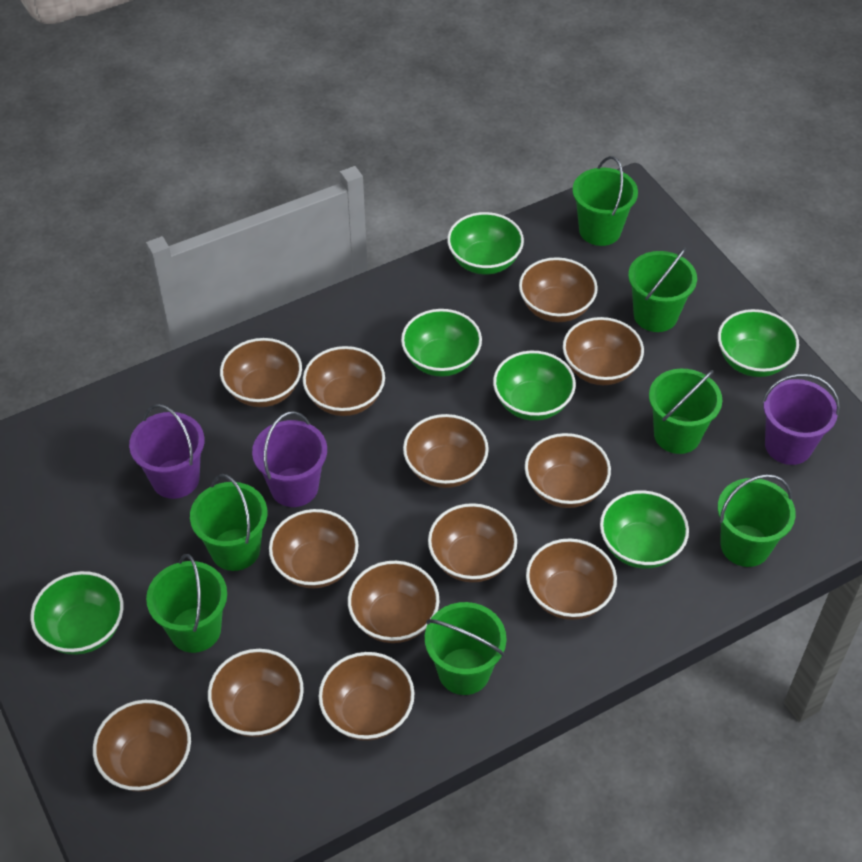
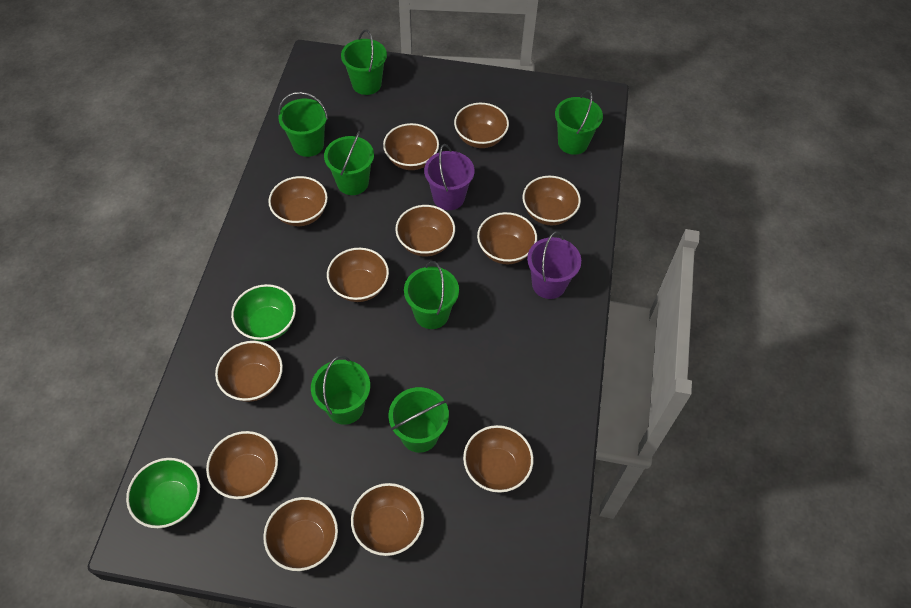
brown bowl: [93,700,191,792] [208,649,304,737] [220,338,302,407] [269,509,359,588] [303,346,385,416] [319,652,414,741] [348,561,439,643] [403,414,489,488] [428,503,517,583] [519,257,598,322] [525,433,611,508] [526,538,617,620] [563,317,644,385] = 13 -> [206,431,278,499] [215,341,283,402] [263,497,338,571] [268,176,328,226] [327,248,389,302] [351,483,424,556] [383,123,439,170] [395,205,455,257] [454,103,509,148] [463,425,534,493] [477,212,537,264] [523,176,581,225] = 12
green bowl: [30,571,124,655] [401,309,482,377] [447,212,524,275] [493,351,576,421] [600,490,689,569] [718,309,799,377] = 6 -> [126,458,200,528] [231,284,296,341] = 2
purple bucket: [129,404,204,499] [252,411,327,507] [762,373,840,465] = 3 -> [424,144,475,210] [527,231,581,299] = 2

